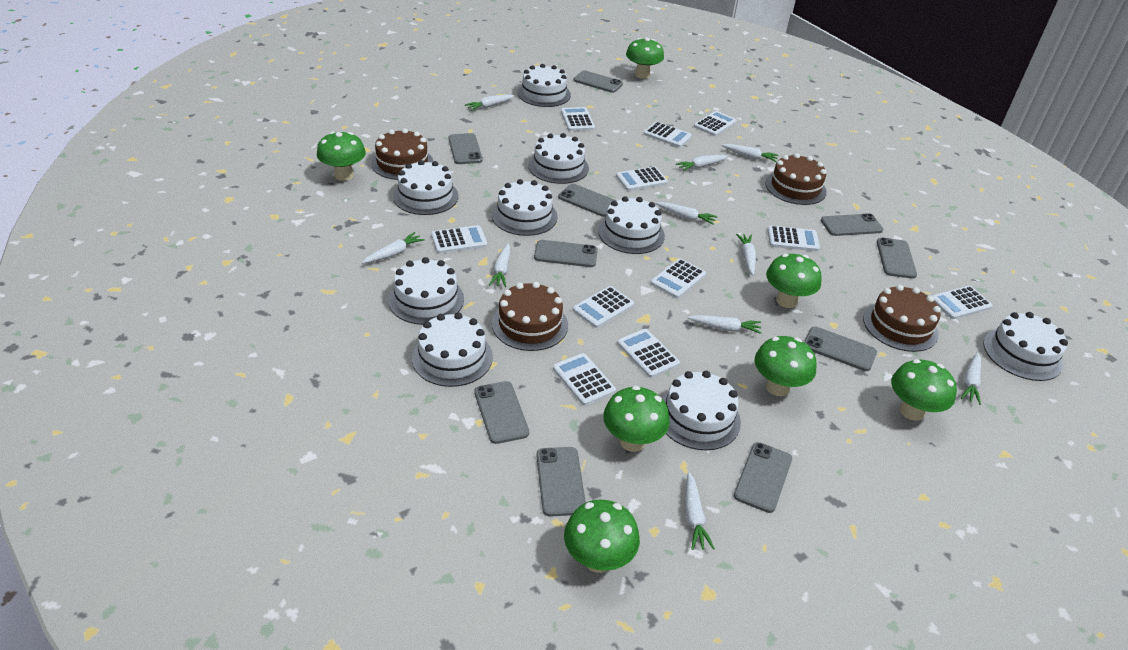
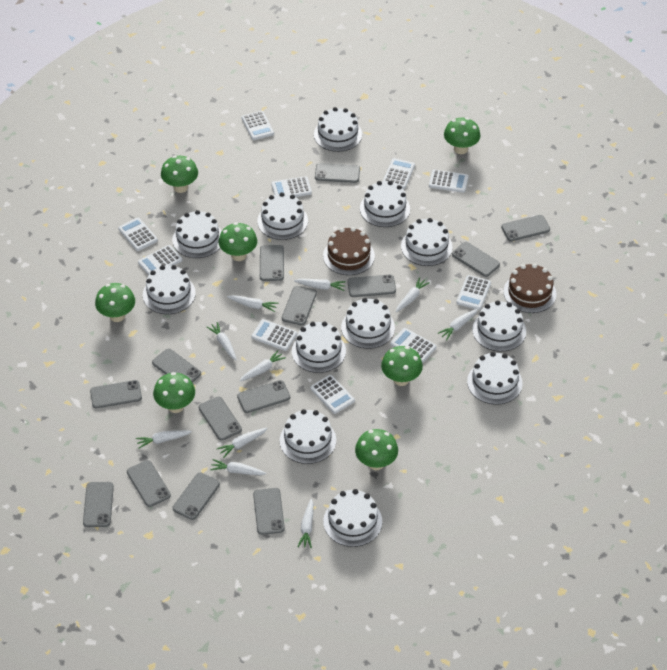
brown cake: [371,128,434,180] [492,282,568,351] [765,153,827,205] [863,285,941,352] = 4 -> [323,227,375,275] [504,263,556,313] = 2
grey phone: [448,133,483,164] [474,381,529,444] [534,240,598,267] [536,447,586,517] [558,184,616,217] [574,70,623,93] [734,442,792,513] [804,327,877,371] [821,213,883,236] [877,238,917,279] = 10 -> [83,482,114,527] [90,380,142,408] [127,460,171,507] [152,349,201,383] [173,472,220,520] [199,396,242,441] [237,380,290,413] [253,488,285,535] [260,245,284,281] [282,286,317,325] [315,163,360,183] [347,274,396,297] [452,242,500,277] [501,215,550,241] = 14
white cake: [388,257,464,325] [393,160,458,215] [412,312,493,387] [492,179,558,236] [518,64,571,107] [528,133,589,184] [598,196,665,254] [662,371,741,450] [983,312,1068,381] = 9 -> [143,265,196,314] [172,210,222,258] [257,192,308,240] [280,409,336,464] [292,322,346,373] [314,107,362,152] [323,489,382,547] [341,298,395,349] [360,181,410,227] [401,218,453,266] [467,352,523,405] [472,300,526,352] = 12
white calculator: [431,225,487,254] [553,353,616,406] [561,107,595,131] [573,286,634,328] [616,167,668,191] [617,329,680,378] [644,122,692,148] [651,259,706,298] [694,111,737,136] [768,226,820,251] [932,286,993,319] = 11 -> [118,218,158,251] [138,245,182,275] [242,111,274,140] [251,319,297,351] [271,176,312,197] [310,375,355,414] [383,158,415,189] [390,328,436,363] [429,169,469,193] [456,275,491,310] = 10

